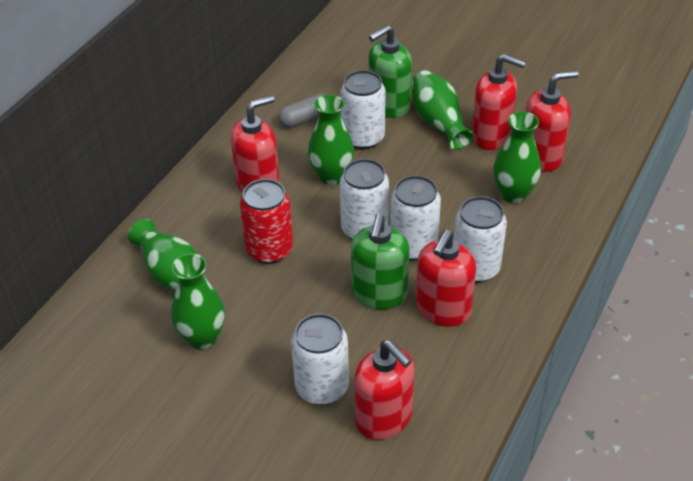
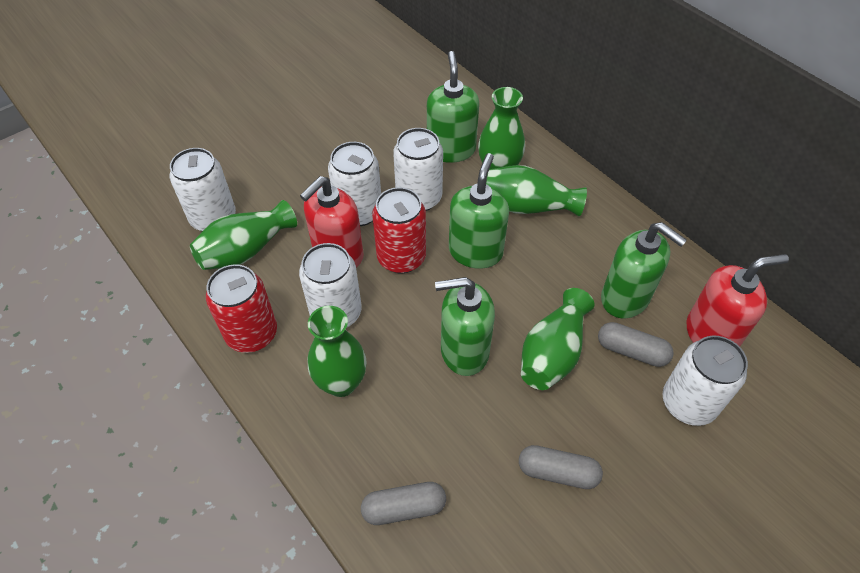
green soap dispenser: [351,214,409,309] [369,25,412,118] = 2 -> [427,51,479,163] [435,277,495,376] [449,153,509,269] [601,222,687,319] = 4
grey capsule: [278,93,326,128] = 1 -> [361,482,446,525] [519,445,603,489] [598,322,674,367] = 3
red can: [240,179,293,264] = 1 -> [206,264,277,353] [372,187,426,273] = 2
red soap dispenser: [230,95,280,193] [354,340,415,440] [416,230,476,326] [472,54,526,150] [525,70,578,171] = 5 -> [300,176,364,268] [687,254,789,346] = 2

